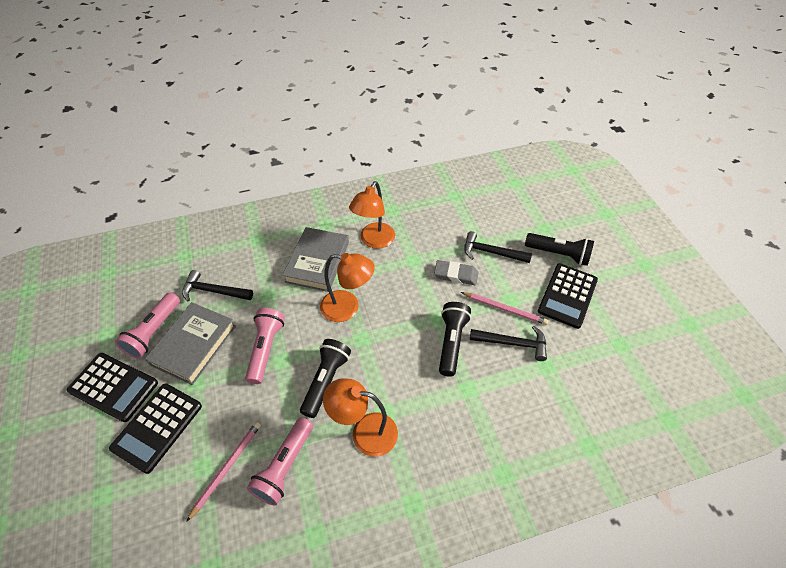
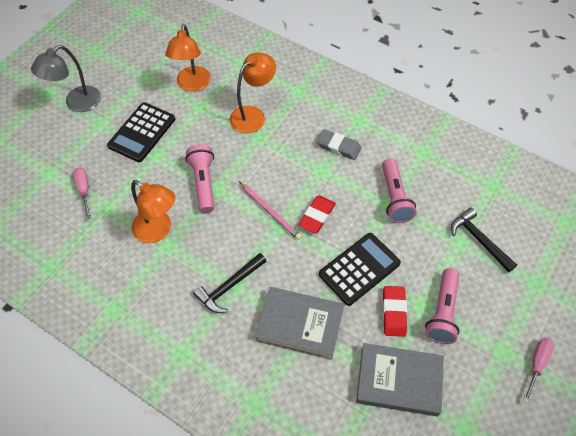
black calculator: [67,353,158,422] [109,384,202,474] [538,263,598,329] = 3 -> [107,102,175,162] [319,233,401,306] = 2
black flashlight: [300,339,351,418] [439,302,471,377] [525,233,594,266] = 3 -> none = 0
black hammer: [182,270,253,301] [464,231,532,263] [470,326,547,361] = 3 -> [193,253,266,313] [451,207,517,272] = 2
grey lamp: none = 0 -> [31,45,101,112] = 1
pink pencil: [186,422,261,522] [461,292,548,325] = 2 -> [239,182,302,240] = 1
pink screwdriver: none = 0 -> [73,167,91,219] [523,338,554,404] = 2
red eraser: none = 0 -> [299,195,336,233] [383,286,407,337] = 2

